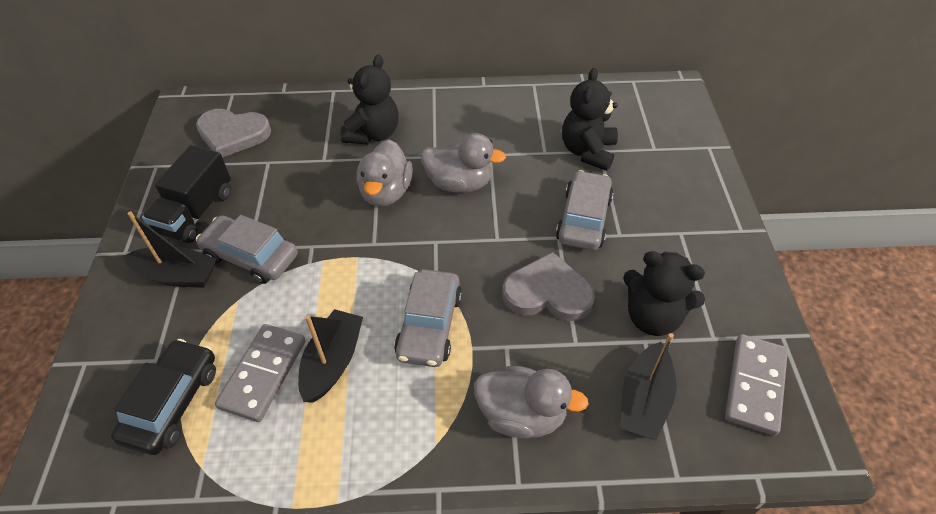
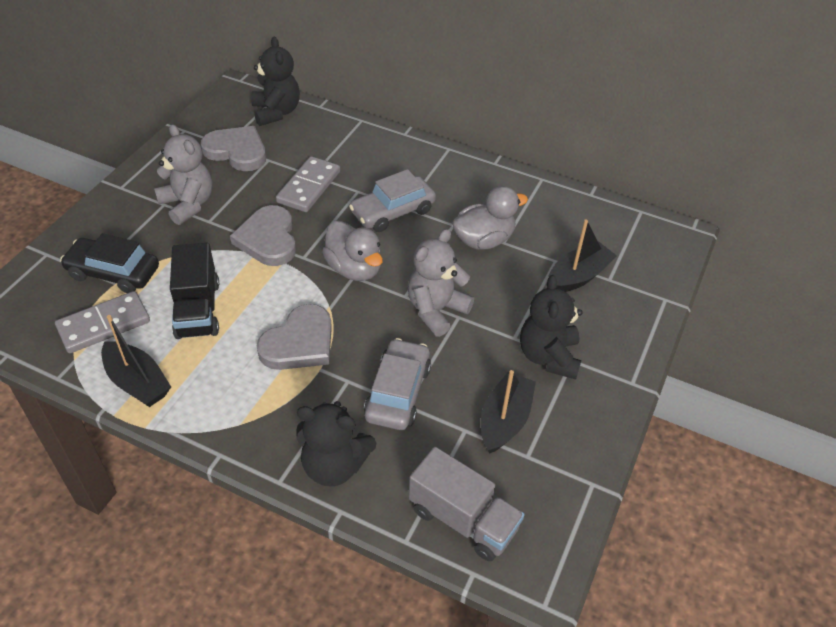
grey car: [196,215,298,284] [394,269,462,367] [556,170,613,250] = 3 -> [349,169,436,232] [364,338,431,430] = 2
grey duck: [356,139,413,206] [421,133,506,193] [474,366,589,438] = 3 -> [322,221,383,281] [452,186,528,250] = 2
grey heart: [196,109,271,158] [502,252,595,321] = 2 -> [201,126,266,171] [230,205,296,266] [256,304,332,370] = 3
grey teddy bear: none = 0 -> [154,124,212,225] [408,229,474,337] = 2
grey truck: none = 0 -> [409,447,524,561] = 1

